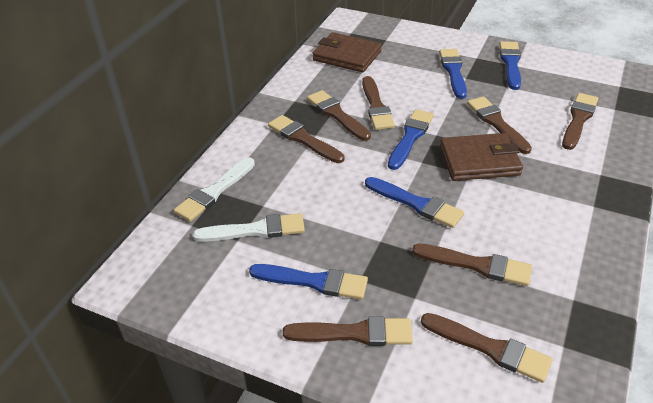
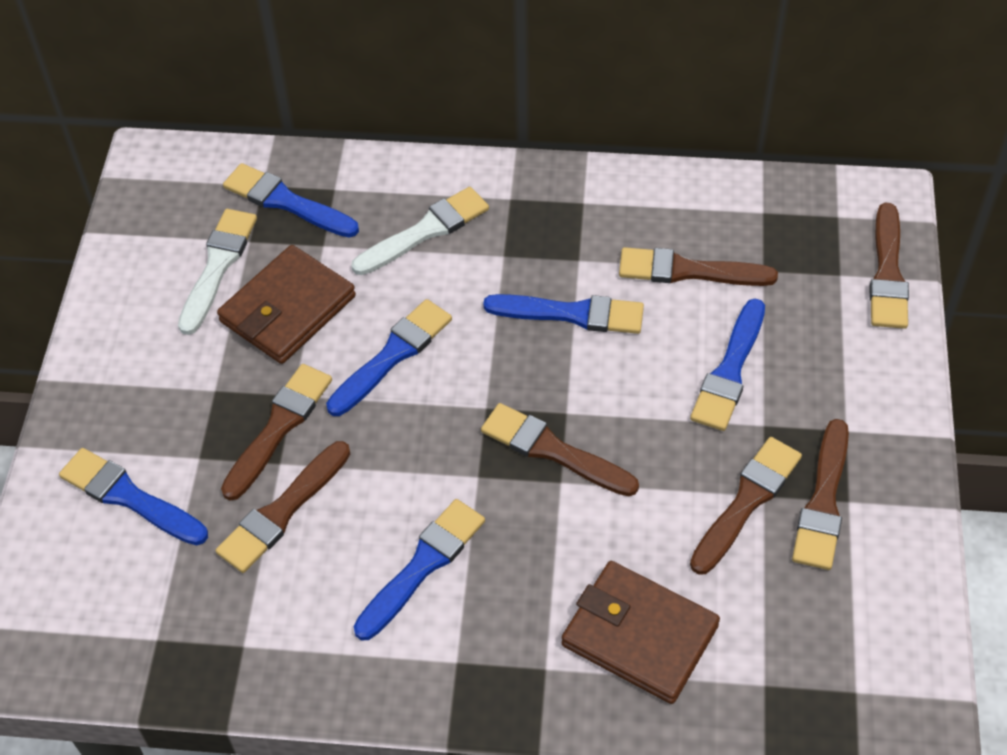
blue brush: [249,264,368,299] [365,177,464,228] [388,109,434,170] [439,49,467,99] [500,41,521,90] = 5 -> [59,448,208,545] [223,163,359,238] [326,299,452,416] [354,499,485,640] [483,294,644,334] [690,299,765,431] = 6
brown brush: [268,115,344,163] [282,316,413,346] [307,90,371,141] [362,76,395,130] [412,243,532,286] [421,313,553,383] [467,96,532,154] [562,93,598,150] = 8 -> [216,441,350,573] [221,364,332,501] [481,403,639,496] [619,247,778,286] [690,437,802,575] [792,419,849,570] [870,203,909,329] = 7

